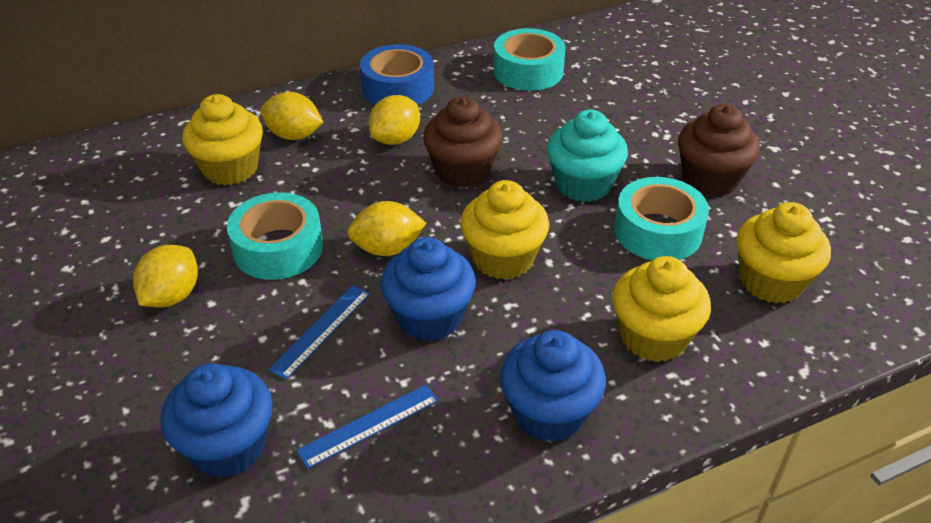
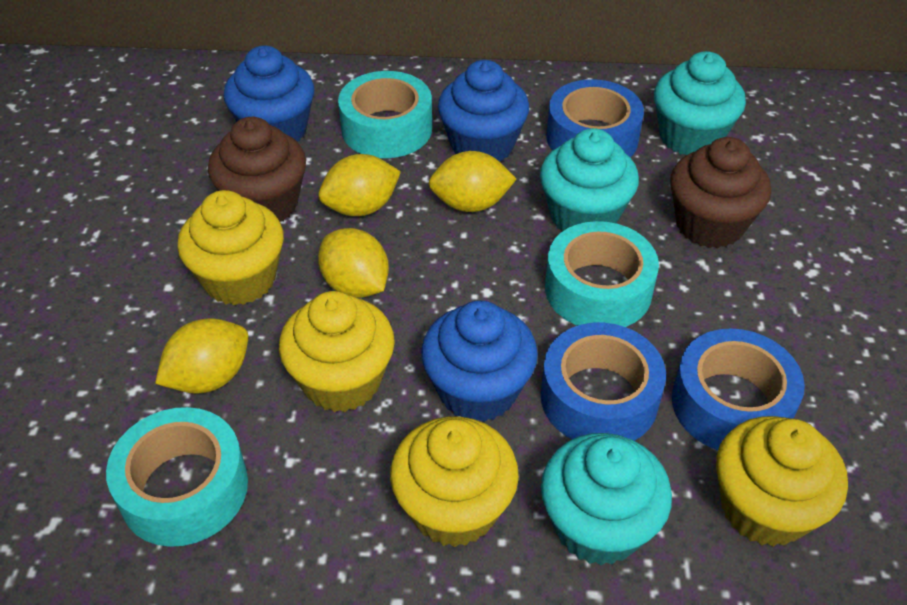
blue ruler: [268,285,370,380] [296,385,439,469] = 2 -> none = 0
blue tape: [360,44,434,105] = 1 -> [541,322,666,441] [546,79,644,157] [672,328,805,450] = 3
turquoise cupcake: [547,109,628,202] = 1 -> [540,128,639,232] [541,433,672,565] [654,51,746,155] = 3

